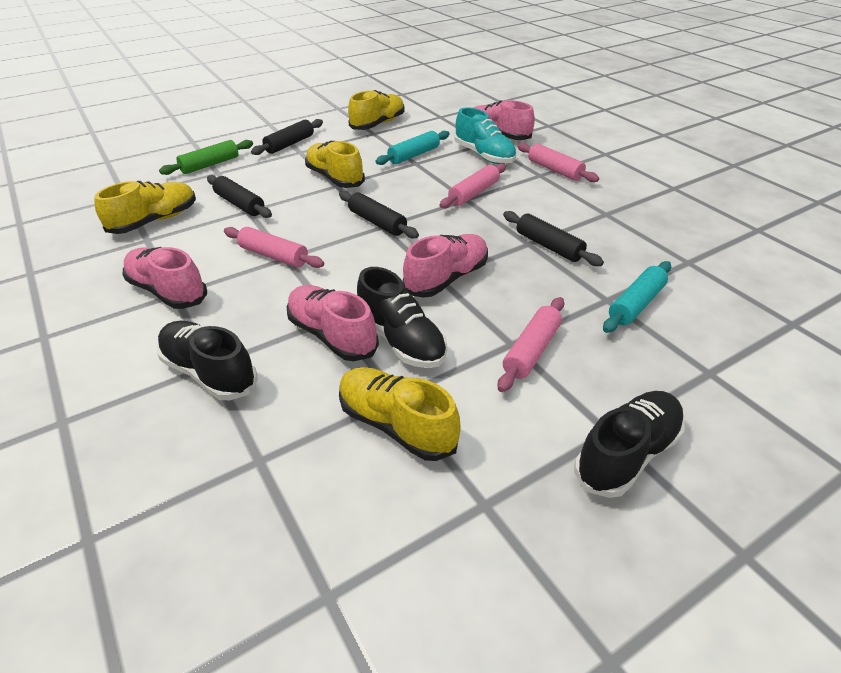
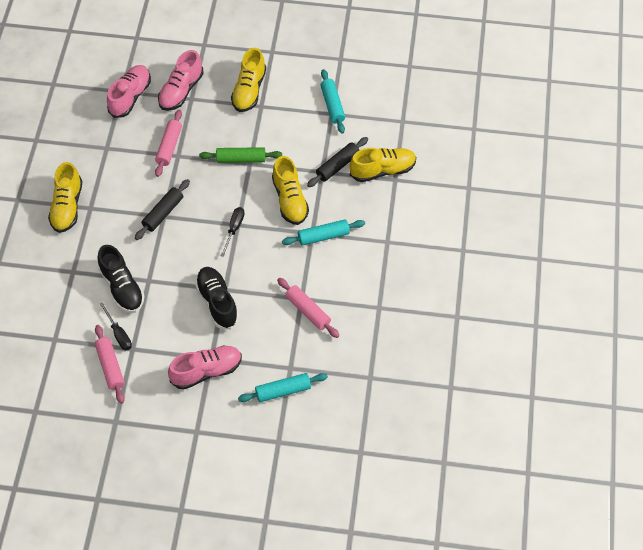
black rolling pin: [207,175,272,218] [251,119,323,155] [339,191,419,239] [503,211,604,266] = 4 -> [135,179,190,240] [307,137,368,187] = 2
black screwdriver: none = 0 -> [99,302,132,350] [221,207,245,257] = 2
black shoe: [157,321,258,400] [357,267,447,368] [574,391,685,498] = 3 -> [98,245,144,313] [195,267,239,329] = 2
pink rolling pin: [224,227,324,268] [439,163,506,208] [498,297,564,392] [517,143,599,182] = 4 -> [95,325,125,404] [155,110,182,177] [277,278,339,338] = 3
pink shoe: [123,247,207,309] [287,285,379,361] [403,234,488,298] [473,100,535,140] = 4 -> [107,65,151,118] [158,50,204,111] [168,345,242,390] = 3
turquoise rolling pin: [376,131,450,165] [603,261,671,333] = 2 -> [238,373,328,402] [282,219,365,246] [320,69,345,134] = 3
turquoise shoe: [454,107,517,164] = 1 -> none = 0

